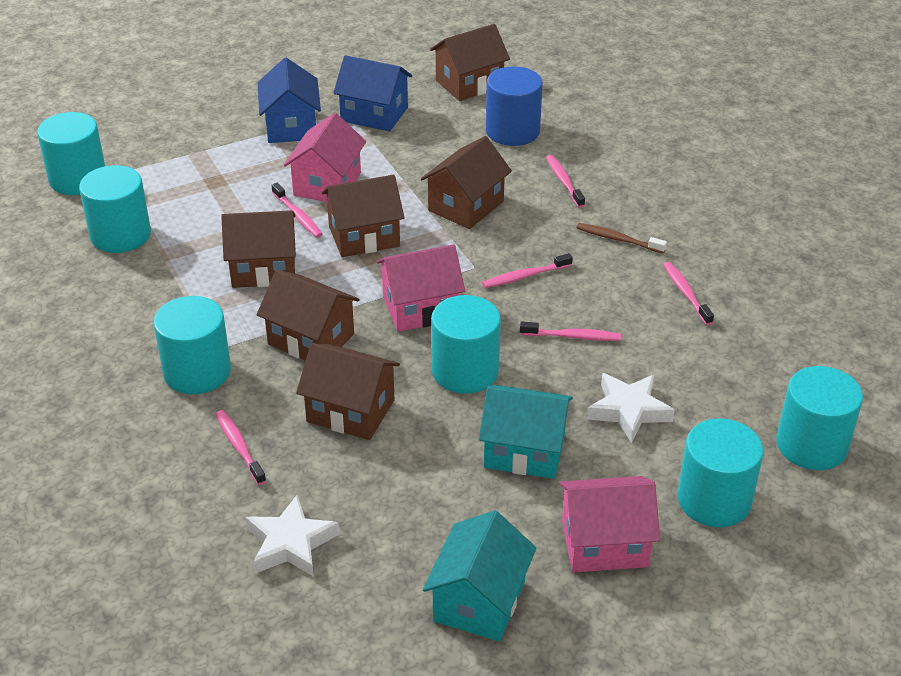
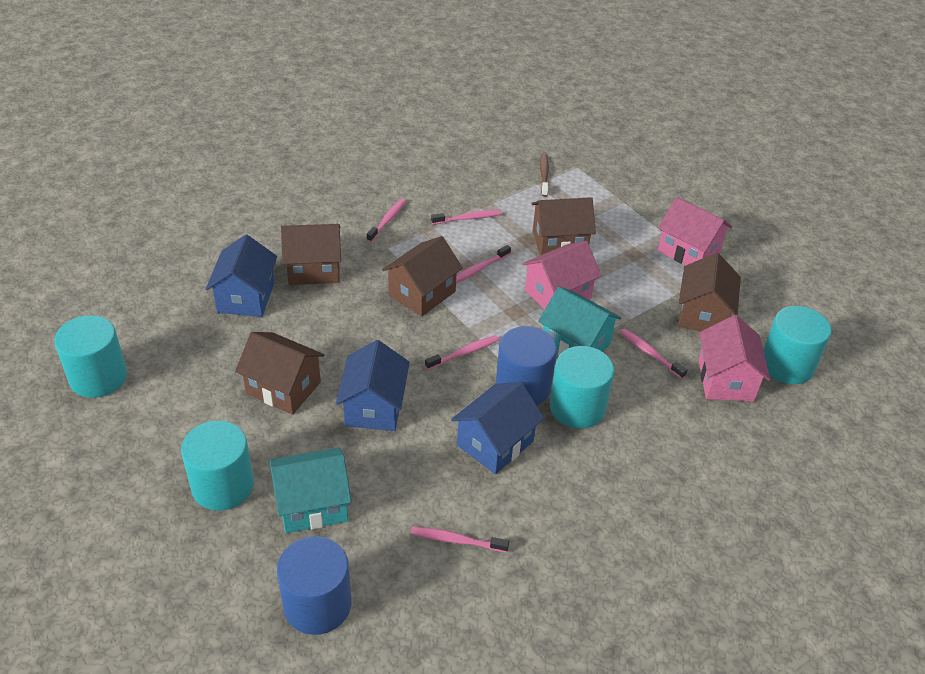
blue cylinder: [486,66,543,146] = 1 -> [277,536,351,635] [496,326,557,405] = 2
blue house: [258,58,321,143] [333,55,412,132] = 2 -> [206,235,277,317] [336,340,410,431] [451,382,544,474] = 3
brown house: [221,210,296,288] [257,270,360,361] [296,343,400,440] [322,175,405,257] [421,136,512,229] [430,24,510,101] = 6 -> [235,332,325,415] [281,224,341,285] [382,236,463,317] [532,197,596,255] [678,253,741,331] = 5
turquoise cylinder: [37,112,105,195] [79,165,151,253] [153,296,231,394] [431,295,501,394] [677,418,764,527] [776,366,863,470] = 6 -> [54,315,127,398] [181,420,254,511] [550,346,614,429] [763,306,831,384] = 4
white star: [246,495,339,577] [587,373,675,443] = 2 -> none = 0

